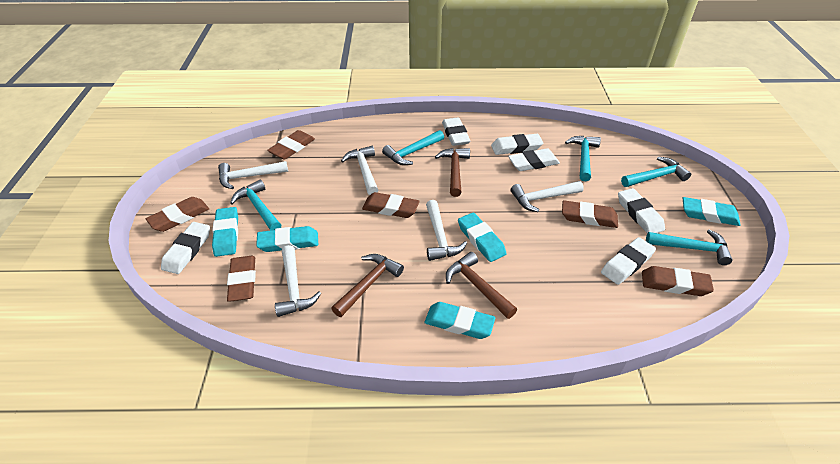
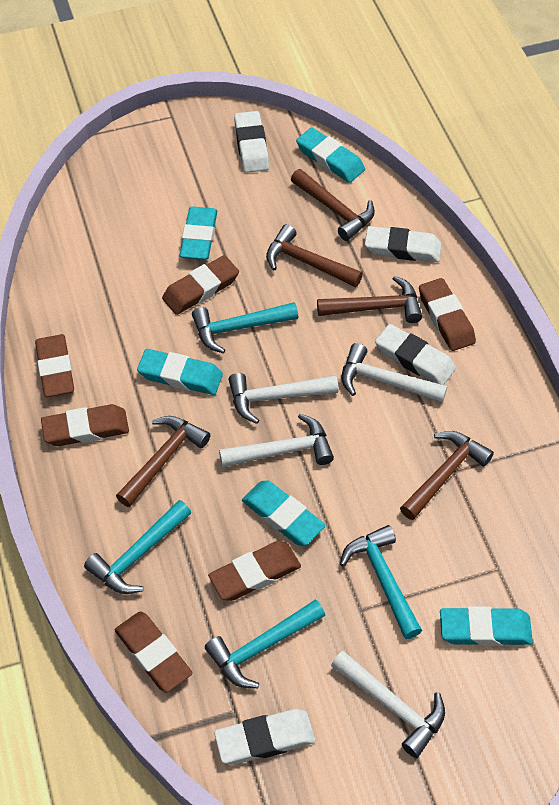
brown hammer: [331,254,404,317] [435,148,470,197] [446,252,517,319] = 3 -> [116,416,210,507] [266,224,363,287] [291,169,375,241] [317,276,422,323] [400,431,494,520] = 5
turquoise hammer: [230,179,281,231] [382,130,444,165] [565,136,601,181] [621,157,691,187] [646,229,732,265] = 5 -> [84,500,191,594] [192,302,298,354] [205,599,325,688] [340,525,422,639] = 4
white eraser: [161,222,210,274] [442,118,470,146] [491,134,543,155] [508,148,560,171] [601,237,656,285] [618,188,665,233] = 6 -> [214,709,316,765] [234,111,269,173] [365,226,442,262] [375,324,456,385] = 4
white hammer: [218,161,288,189] [275,245,321,317] [341,146,378,195] [426,200,467,261] [511,181,584,212] = 5 -> [219,413,334,468] [228,373,339,424] [331,651,445,758] [341,343,447,403] = 4

